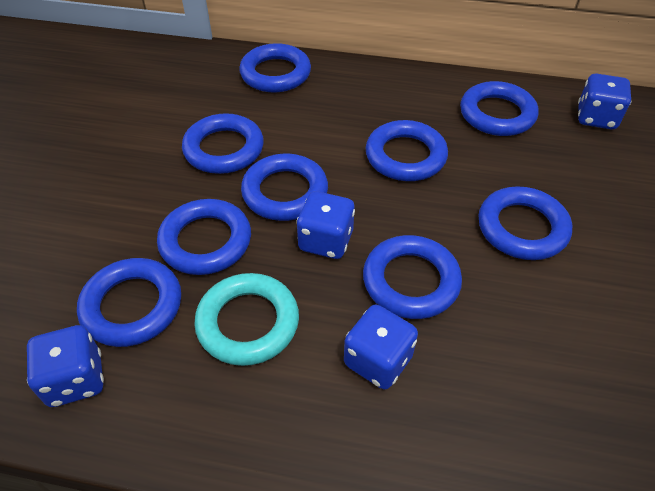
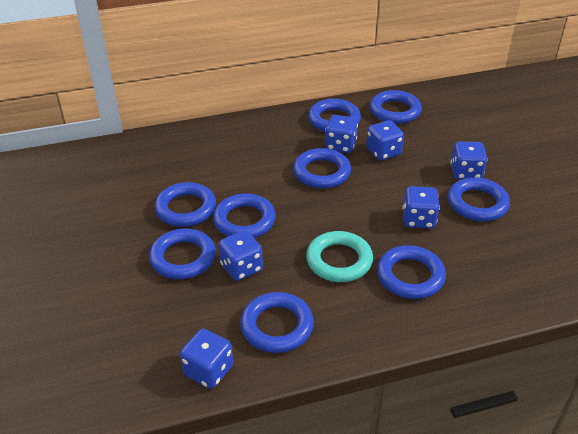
blue dice: [27,325,104,407] [296,191,355,259] [344,305,418,389] [578,73,631,129] = 4 -> [180,329,233,389] [218,230,263,281] [325,115,358,153] [366,120,404,160] [403,186,440,228] [451,142,488,180] = 6

